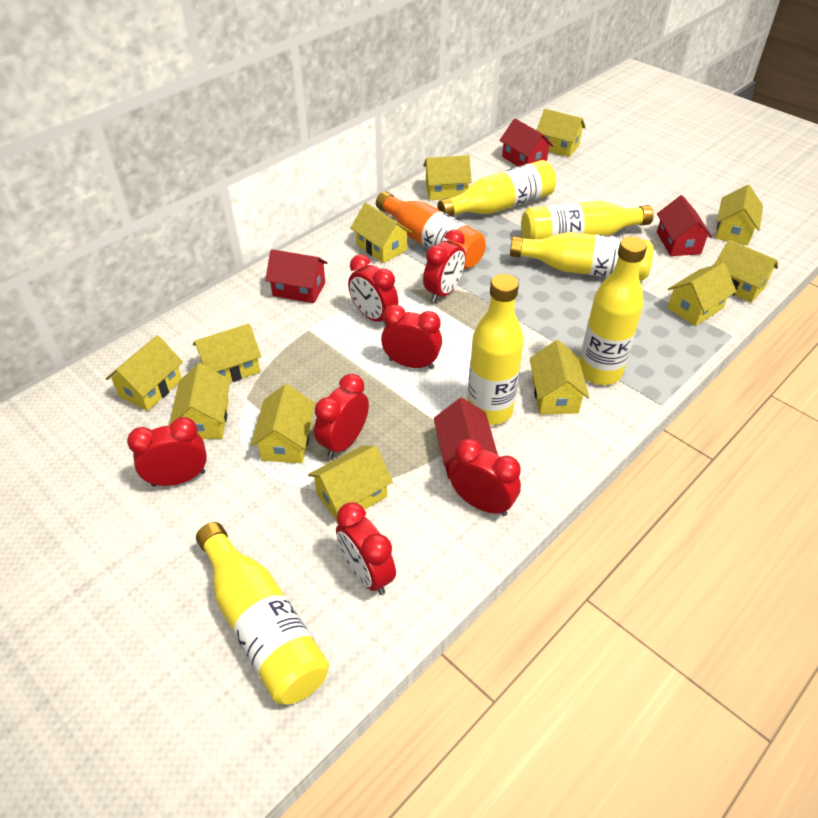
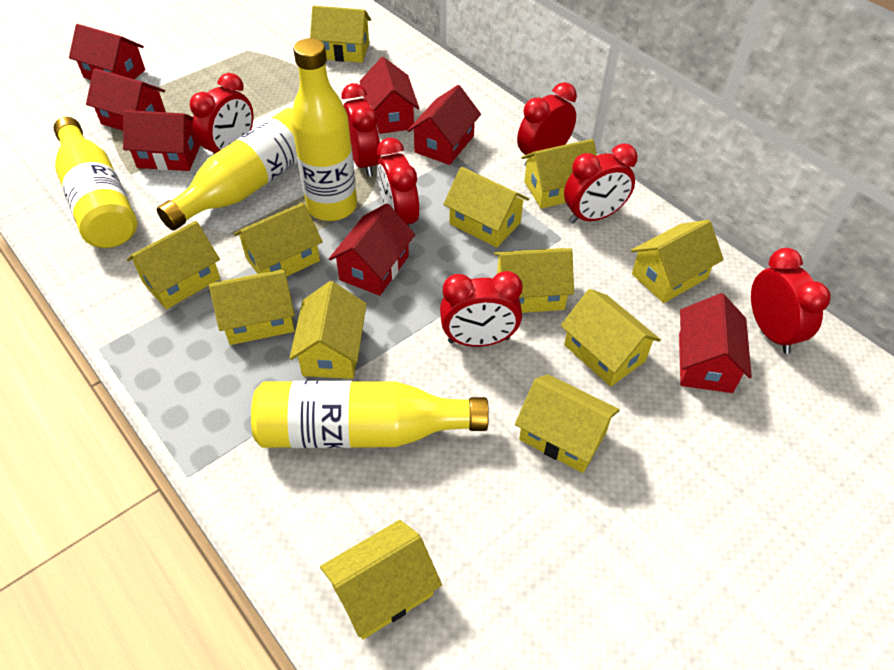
orange bottle: [376,191,486,269] = 1 -> none = 0
red house: [265,249,328,303] [434,398,498,479] [500,118,553,167] [657,195,713,256] = 4 -> [69,24,145,80] [86,68,166,131] [123,110,200,171] [329,203,415,296] [359,57,419,134] [407,85,481,165] [679,293,752,393] = 7
yellow bottle: [196,522,329,705] [437,160,556,216] [467,274,524,425] [510,232,654,281] [521,201,654,239] [580,236,647,385] = 6 -> [53,117,137,248] [157,108,298,230] [251,381,489,448] [291,38,357,221] = 4

